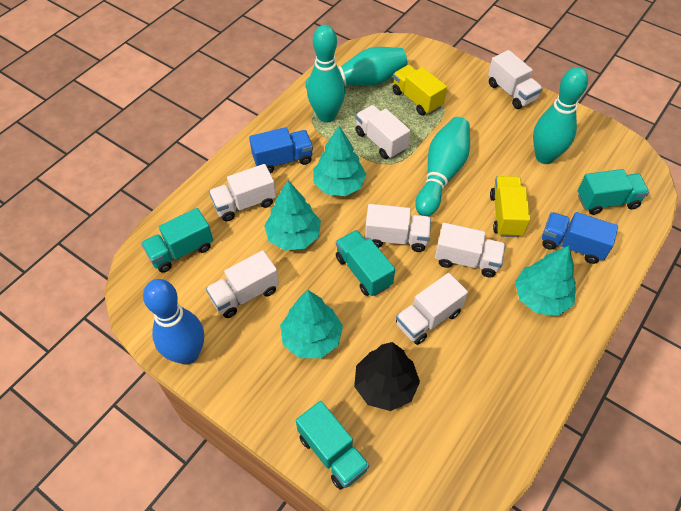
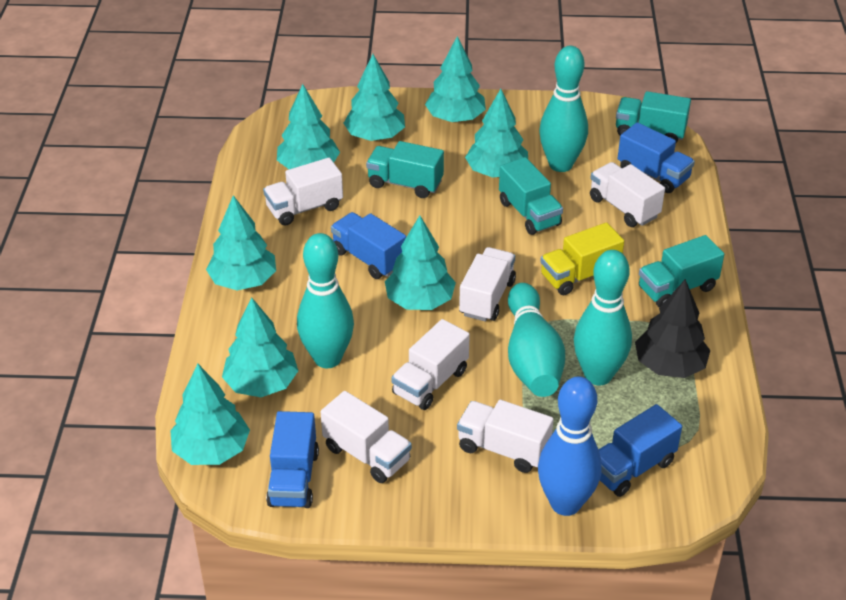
blue truck: [249,127,313,173] [542,212,618,264] = 2 -> [266,411,319,508] [331,212,406,279] [598,404,682,497] [618,122,695,193] = 4
turquoise tree: [264,180,321,251] [280,290,343,358] [313,126,366,196] [515,246,576,316] = 4 -> [170,364,250,465] [206,195,276,290] [222,297,298,397] [277,84,340,169] [343,54,405,141] [385,215,456,310] [425,36,486,122] [465,89,528,178] = 8
white truck: [206,250,279,318] [209,164,276,221] [355,105,410,159] [365,204,431,252] [396,273,468,345] [435,223,506,278] [488,50,543,109] = 7 -> [263,158,343,226] [321,391,412,483] [391,319,470,410] [457,400,554,473] [459,247,516,322] [590,162,665,227] = 6
yellow truck: [392,65,447,115] [490,176,530,237] = 2 -> [540,222,624,295] = 1

